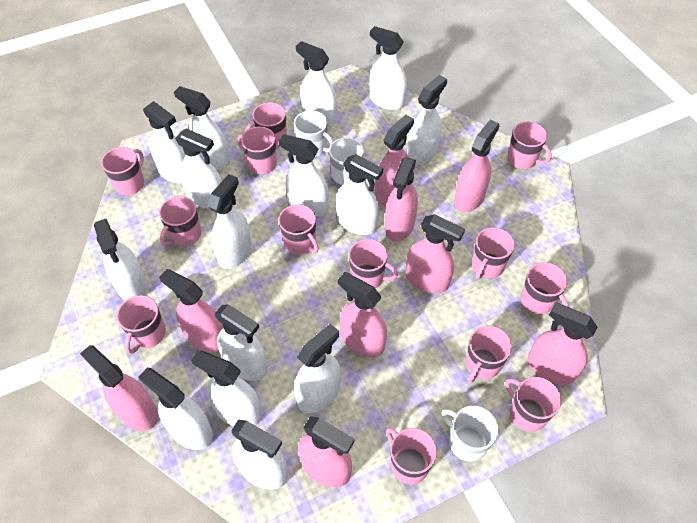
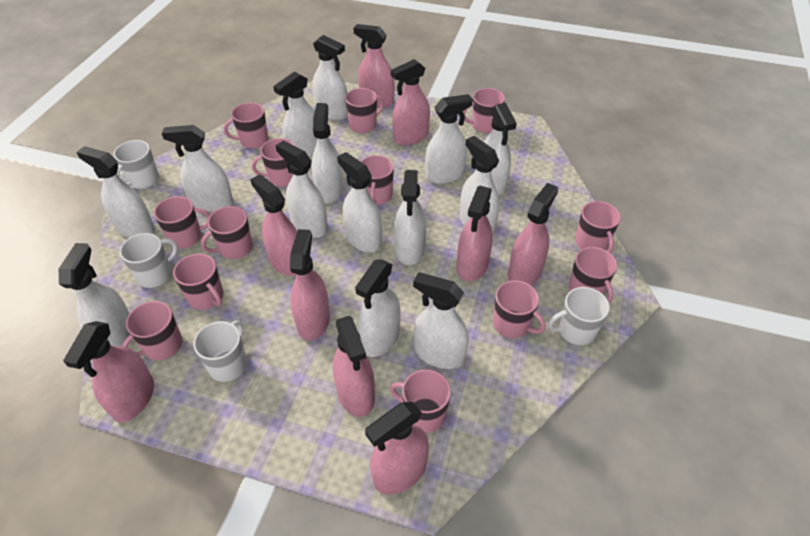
white mug: [294,110,333,157] [329,137,364,185] [442,406,498,461] = 3 -> [114,140,159,189] [120,233,178,288] [194,321,247,382] [548,287,610,345] = 4
white spray bottle: [94,219,147,301] [138,368,213,450] [143,101,186,184] [174,86,230,170] [175,128,222,209] [191,350,262,426] [207,174,252,269] [215,304,268,381] [231,419,288,490] [279,134,329,216] [294,324,340,413] [296,41,337,126] [336,154,383,235] [369,26,407,110] [407,75,447,165] = 15 -> [59,243,130,347] [76,146,155,238] [161,125,233,212] [273,72,317,157] [275,141,328,238] [311,103,343,203] [312,35,348,120] [337,152,382,252] [355,260,401,357] [394,170,426,265] [413,272,469,369] [425,94,473,184] [460,136,499,233] [484,103,517,195] = 14

